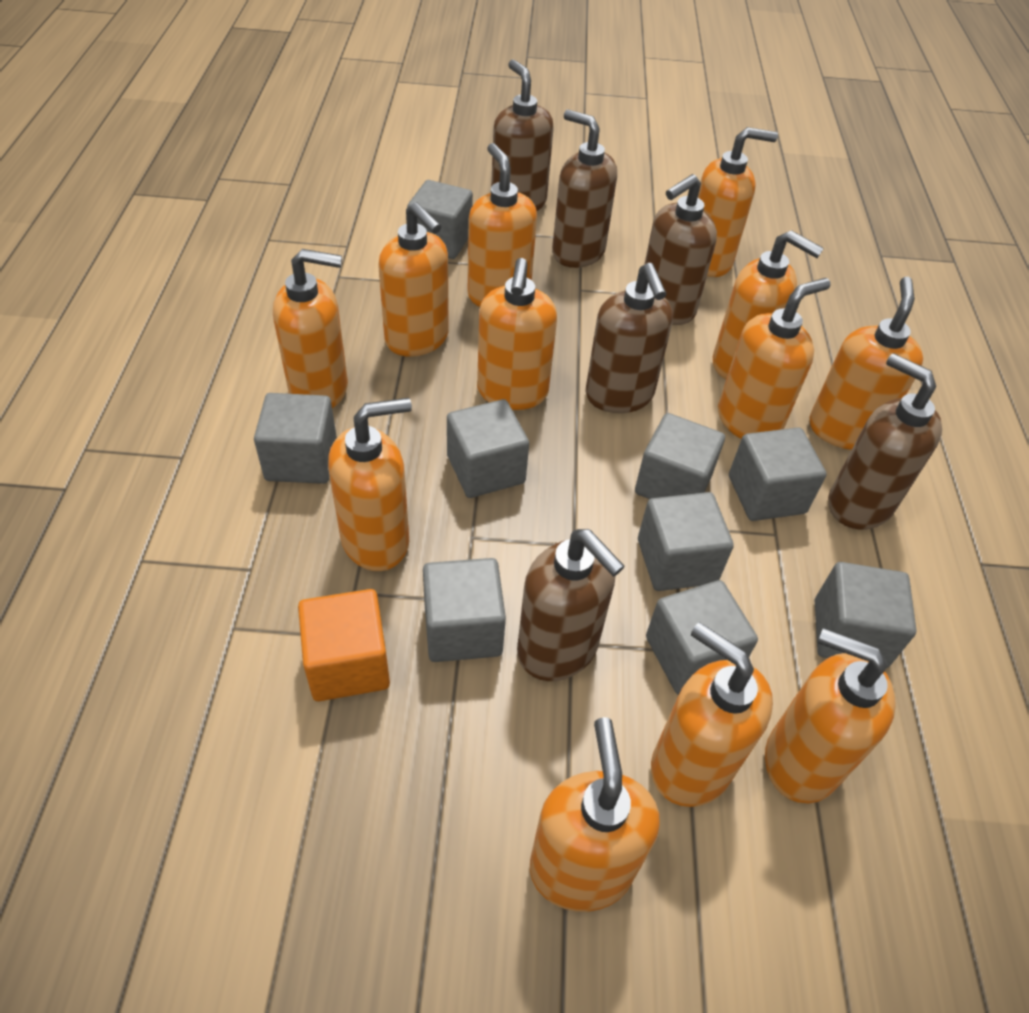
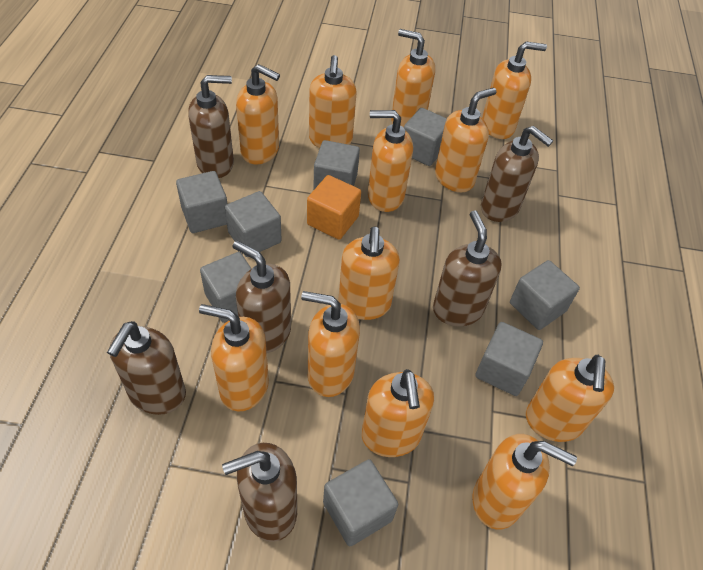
grey cube: [254,393,337,484] [407,180,473,259] [423,558,506,662] [447,399,529,498] [635,413,725,499] [638,492,734,591] [646,580,758,695] [729,427,827,521] [815,562,917,668] = 9 -> [176,171,227,233] [200,252,251,323] [225,191,281,257] [313,140,360,189] [323,459,398,546] [404,108,447,166] [475,322,543,396] [510,260,580,330] = 8

